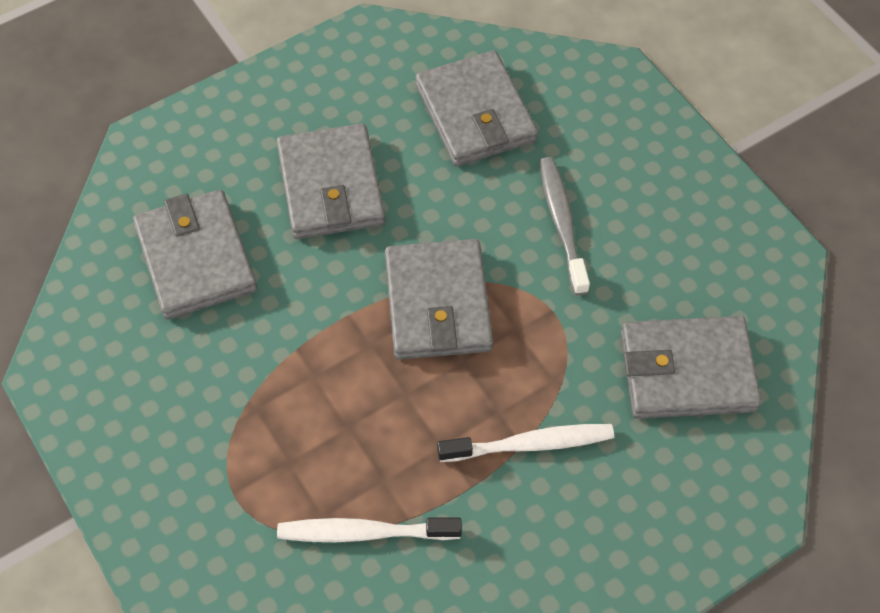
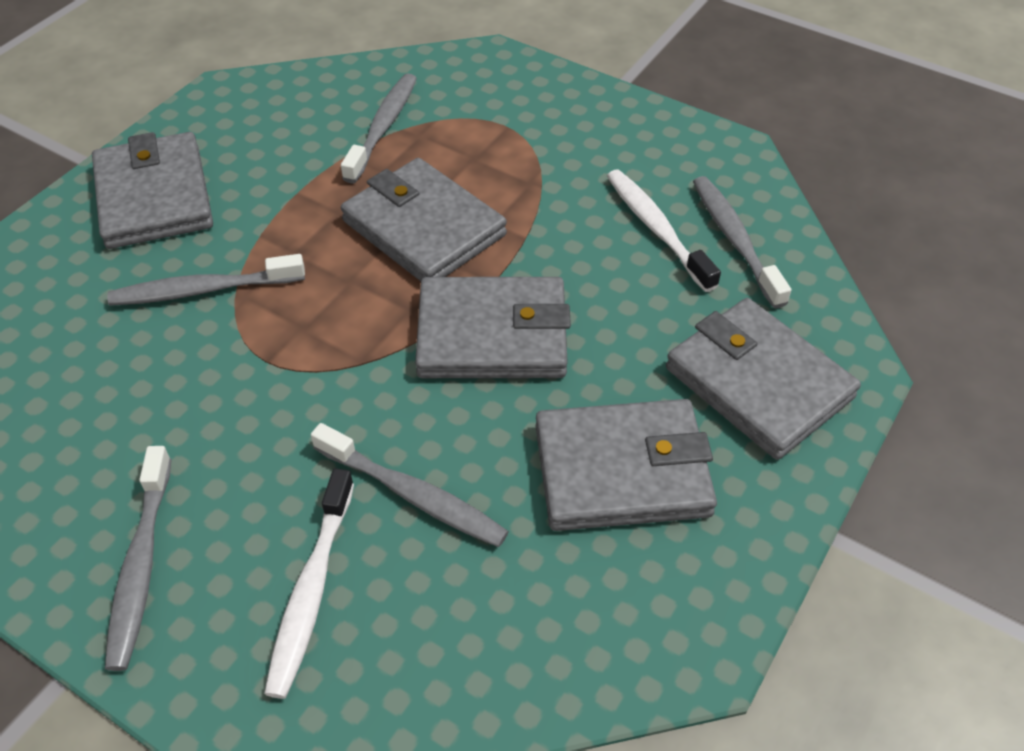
grey toothbrush: [540,157,590,295] = 1 -> [105,446,172,671] [107,254,305,306] [311,423,509,547] [341,73,417,183] [693,176,792,308] = 5

